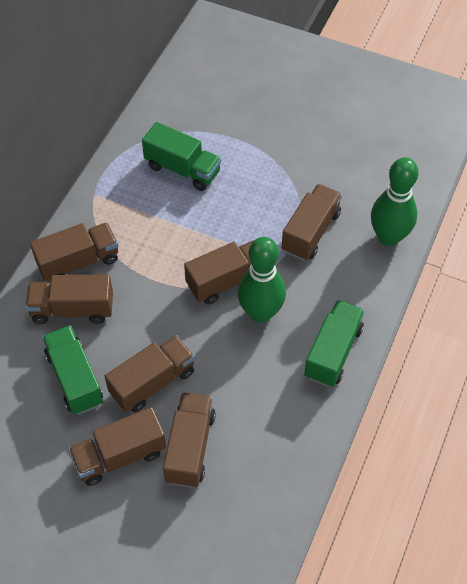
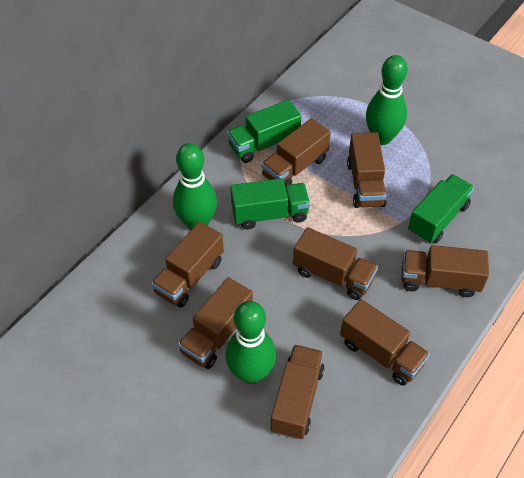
brown truck: [25,274,113,324] [30,223,119,281] [68,407,166,486] [105,335,195,413] [163,392,216,488] [184,240,254,304] [282,184,342,261] = 7 -> [151,222,224,308] [178,277,253,369] [262,118,331,187] [270,345,325,440] [293,227,378,300] [340,299,430,386] [347,132,387,208] [402,245,489,297] = 8
green bowling pin: [238,237,286,323] [371,157,418,246] = 2 -> [173,143,217,230] [225,301,276,384] [366,55,408,145] = 3

